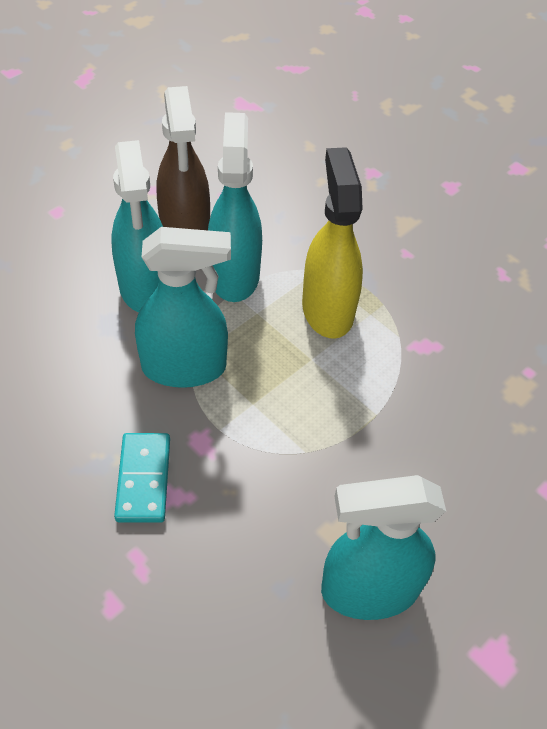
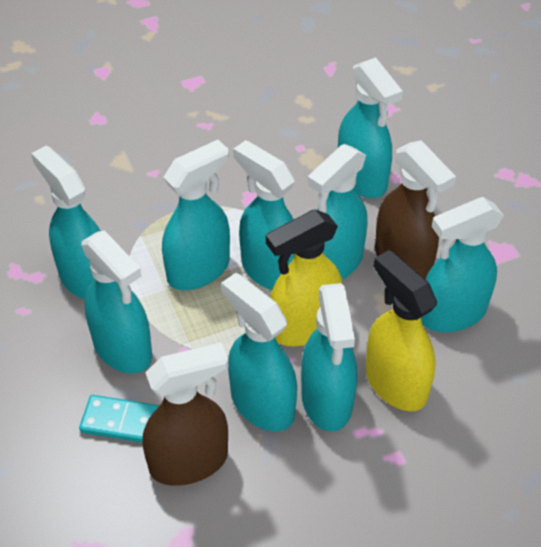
brown spray bottle: [157,86,210,230] = 1 -> [143,343,228,486] [375,140,456,280] = 2
turquoise spray bottle: [111,140,163,312] [135,227,231,388] [208,112,262,302] [321,475,446,620] = 4 -> [31,146,100,299] [81,230,152,373] [162,140,230,290] [221,273,297,431] [233,140,295,290] [301,283,357,431] [308,144,368,279] [338,57,403,198] [421,197,504,332] = 9
yellow spray bottle: [302,147,363,339] = 1 -> [266,209,342,346] [366,250,437,411] = 2

